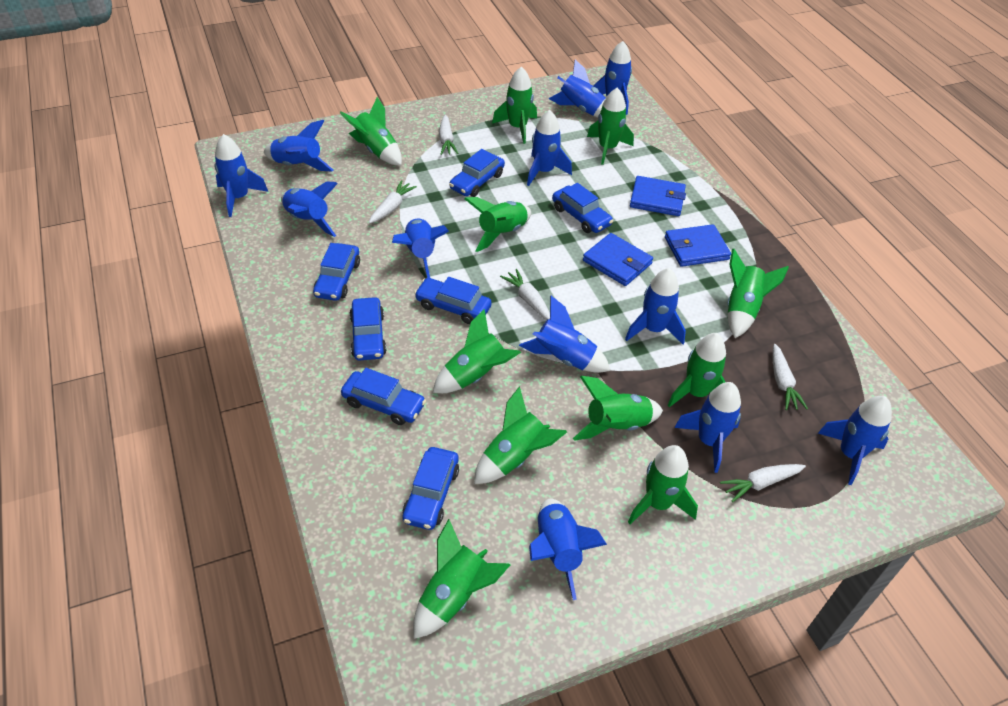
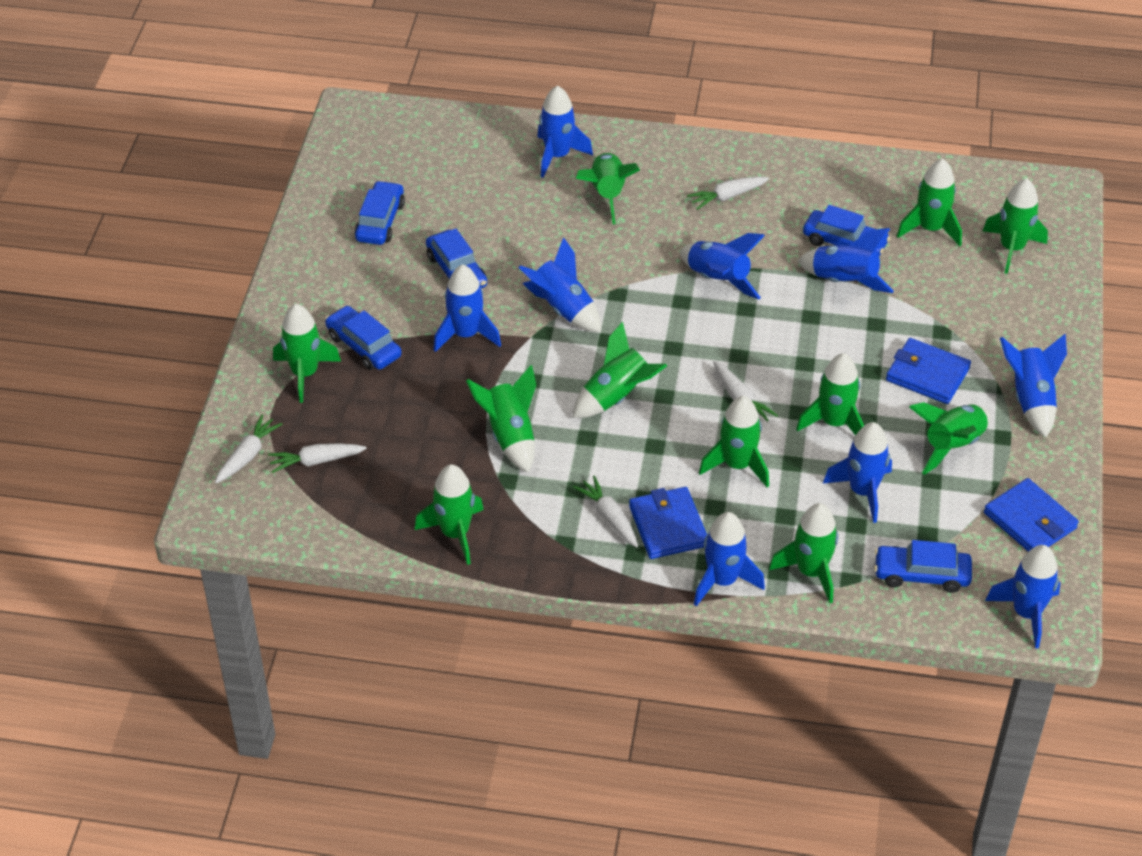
blue car: [313,243,360,301] [341,368,426,425] [349,297,387,360] [402,447,459,530] [414,277,492,324] [449,149,505,197] [552,183,613,233] = 7 -> [325,306,402,370] [355,180,405,245] [426,229,487,288] [803,205,890,256] [874,540,972,593] = 5
blue rocket: [214,134,268,217] [264,120,333,172] [281,181,338,237] [392,218,449,278] [519,296,610,373] [527,110,572,186] [529,499,607,600] [549,59,606,117] [593,41,632,115] [625,268,686,344] [674,382,741,473] [818,396,892,485] = 12 -> [434,264,501,352] [518,237,601,332] [537,85,593,178] [680,233,765,300] [694,512,765,606] [797,228,894,293] [823,422,892,523] [985,545,1060,648] [1000,334,1067,437] = 9

